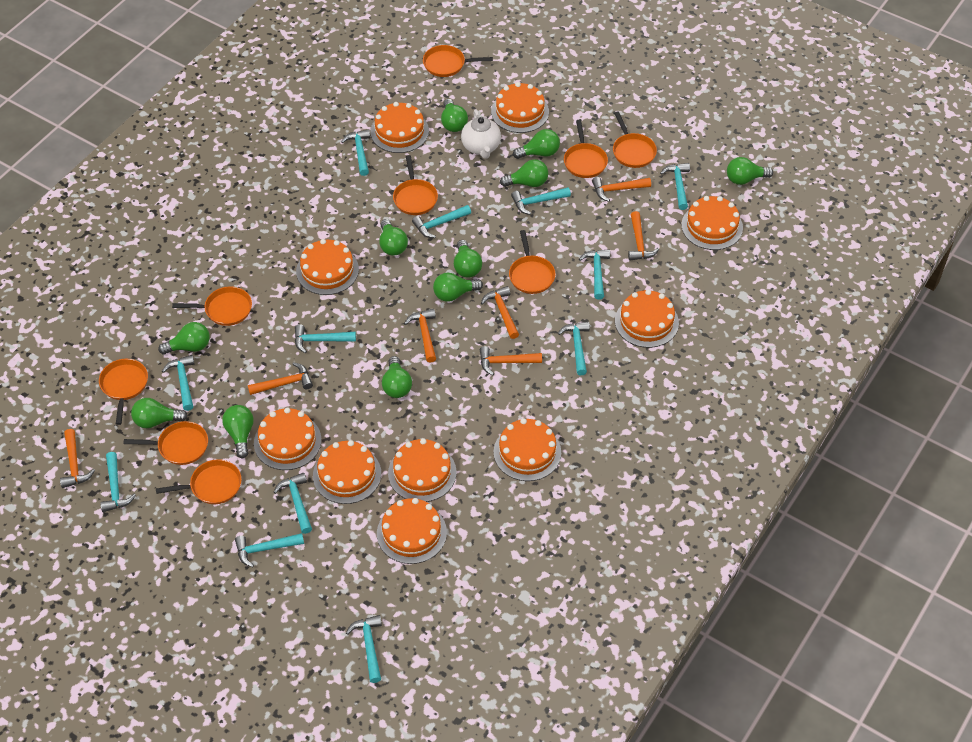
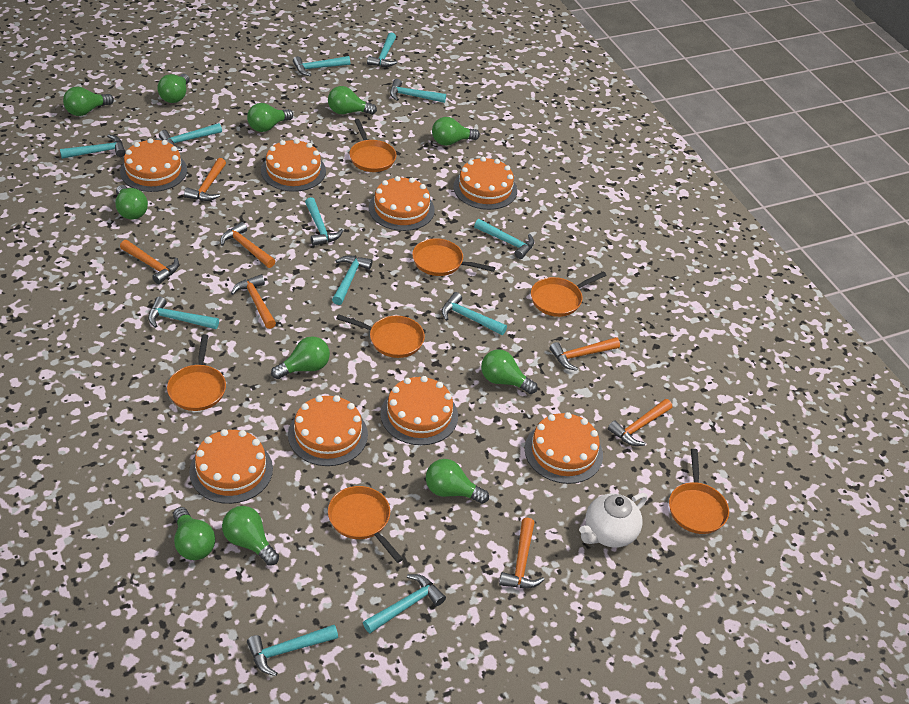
orange cake: [254,407,322,470] [296,239,359,295] [313,440,381,504] [370,102,429,153] [377,498,447,564] [388,438,457,502] [491,82,549,133] [494,418,561,481] [615,289,679,348] [681,196,743,250] = 10 -> [120,138,187,192] [189,429,273,504] [261,139,326,192] [288,395,368,466] [369,176,435,231] [380,376,458,445] [453,157,517,210] [525,412,603,484] = 8
orange pan: [99,359,148,425] [123,421,208,465] [156,459,242,504] [172,286,252,326] [393,155,438,215] [423,45,493,77] [509,230,556,294] [564,120,608,178] [613,112,657,168] = 9 -> [167,334,226,411] [328,486,403,563] [336,314,425,358] [349,119,397,172] [412,238,496,276] [531,271,607,317] [669,449,729,534] = 7

